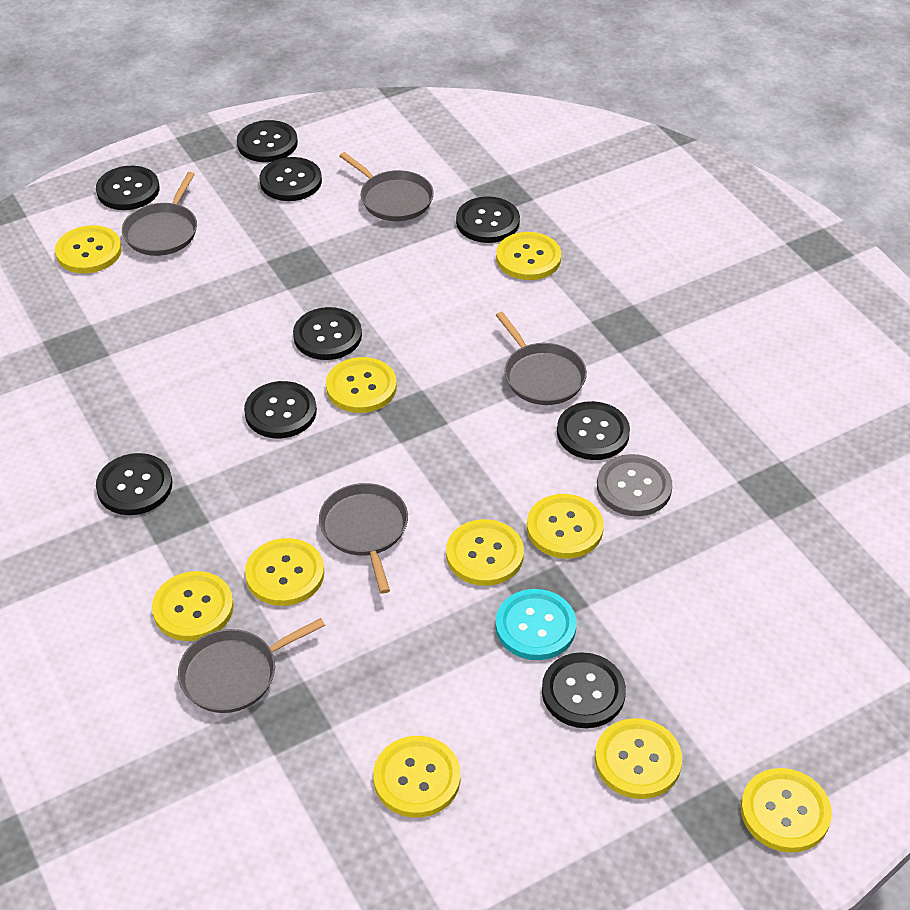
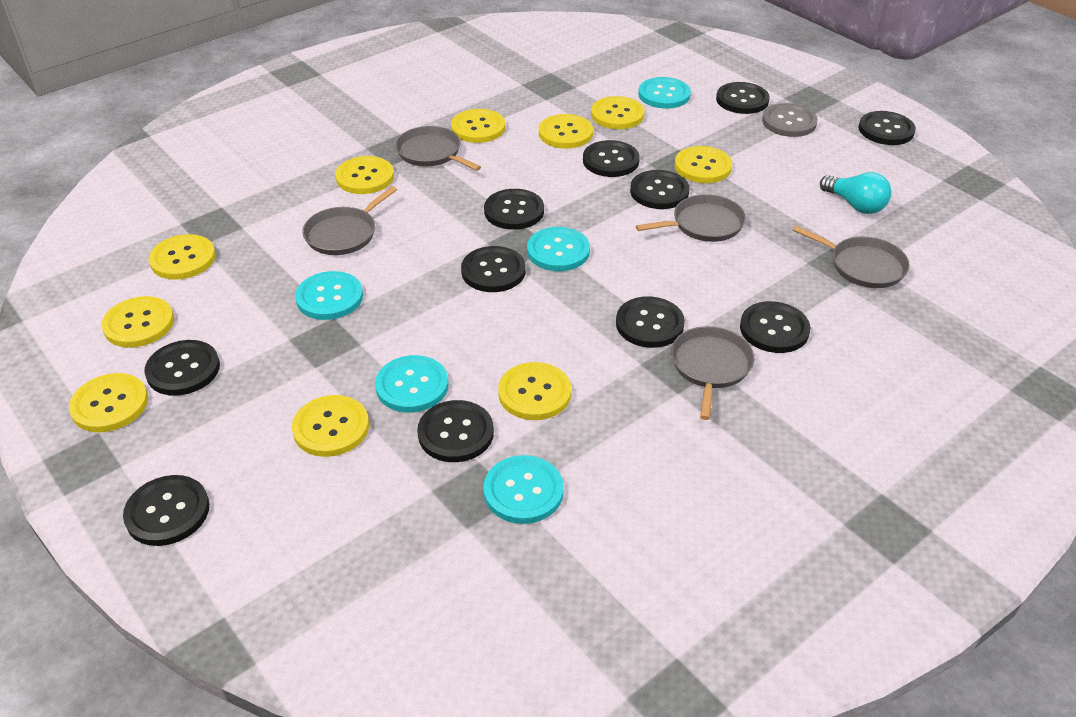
black button: [96,166,160,210] [96,453,172,515] [237,120,298,162] [244,381,317,438] [260,157,322,201] [293,307,362,360] [456,196,520,243] [542,652,626,728] [557,401,630,460] = 9 -> [123,475,209,546] [144,340,220,396] [417,400,494,462] [461,246,526,292] [484,189,544,230] [583,140,640,177] [616,296,685,348] [630,170,689,209] [716,82,770,114] [740,301,810,353] [859,111,916,145] = 11
turquoise button: [496,589,576,660] = 1 -> [295,271,363,320] [375,355,448,413] [483,455,564,524] [527,227,590,271] [638,77,691,109] = 5
turquoise light bulb: none = 0 -> [820,172,891,214] = 1

